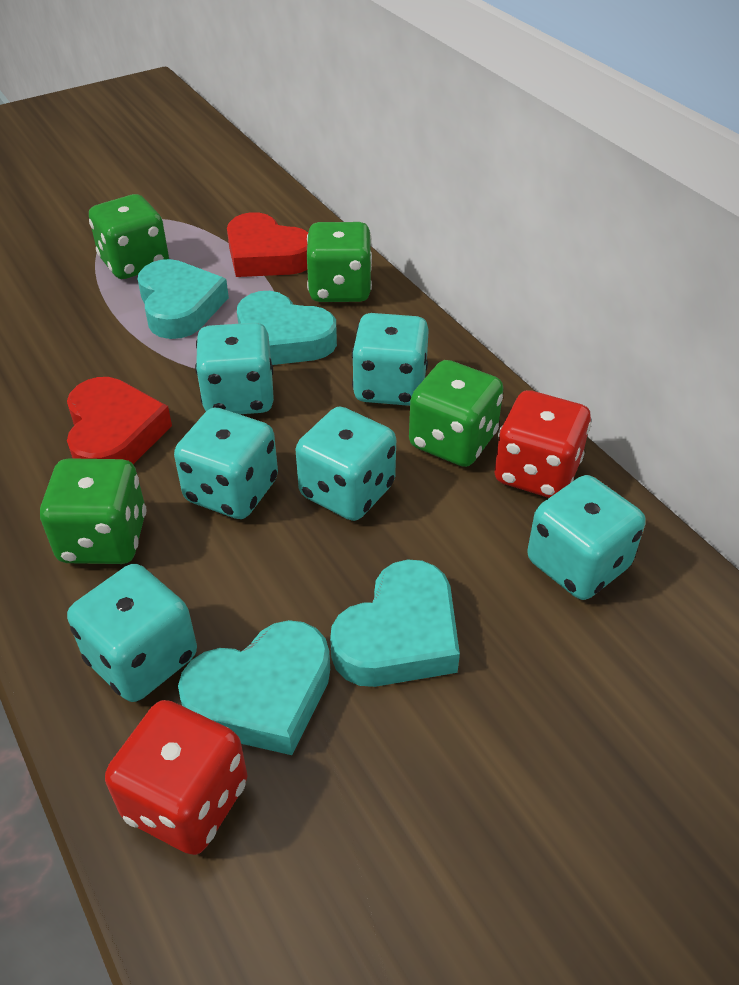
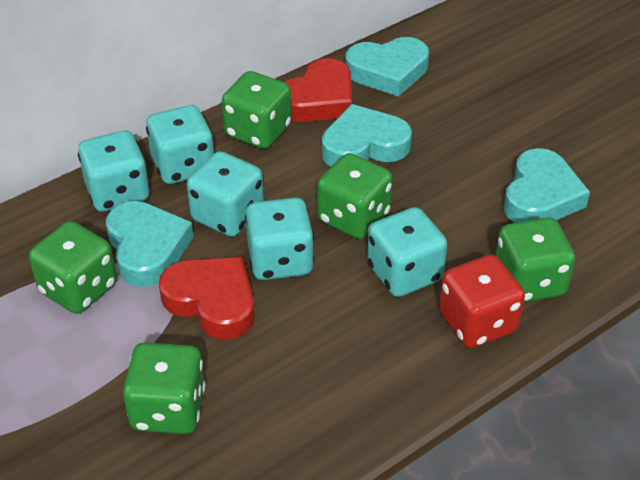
green dice: [40,458,146,564] [89,194,169,279] [307,222,372,302] [409,360,504,467] = 4 -> [29,221,117,314] [123,343,206,434] [222,71,291,149] [317,153,393,239] [495,217,575,302] = 5
red dice: [105,700,247,855] [495,390,591,498] = 2 -> [439,255,525,348] = 1
turquoise dice: [67,564,197,702] [174,408,278,519] [195,323,274,414] [296,407,396,521] [352,313,429,406] [527,475,645,600] = 6 -> [78,130,150,212] [146,105,214,184] [187,151,264,237] [245,198,314,280] [367,207,447,297] = 5

